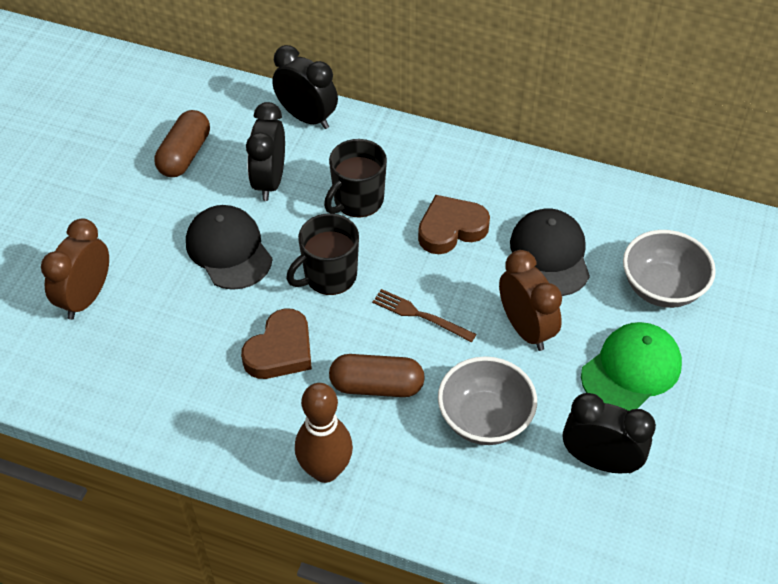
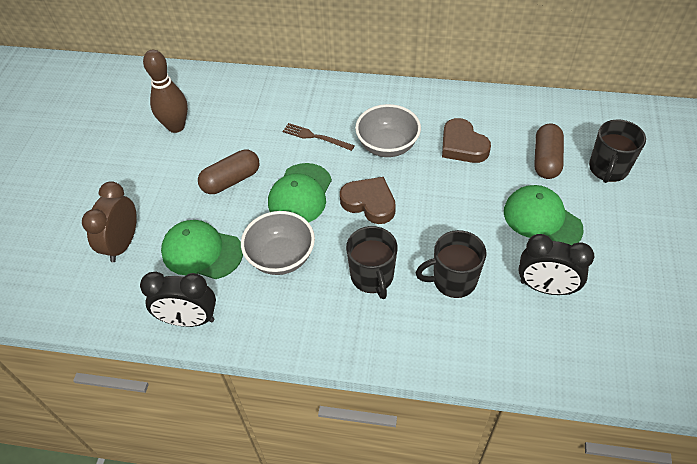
black cap: [186,205,273,290] [510,209,590,296] = 2 -> none = 0
black clock: [246,102,285,201] [272,45,338,129] [563,393,656,473] = 3 -> [140,272,216,327] [518,234,594,295] = 2
black mug: [286,213,359,295] [324,139,387,218] = 2 -> [346,226,398,299] [416,230,486,298] [589,119,646,183] = 3
brown clock: [41,218,109,320] [499,250,562,351] = 2 -> [82,181,137,262] = 1
green cap: [581,322,682,411] = 1 -> [161,220,243,279] [268,163,332,222] [504,185,584,245] = 3

